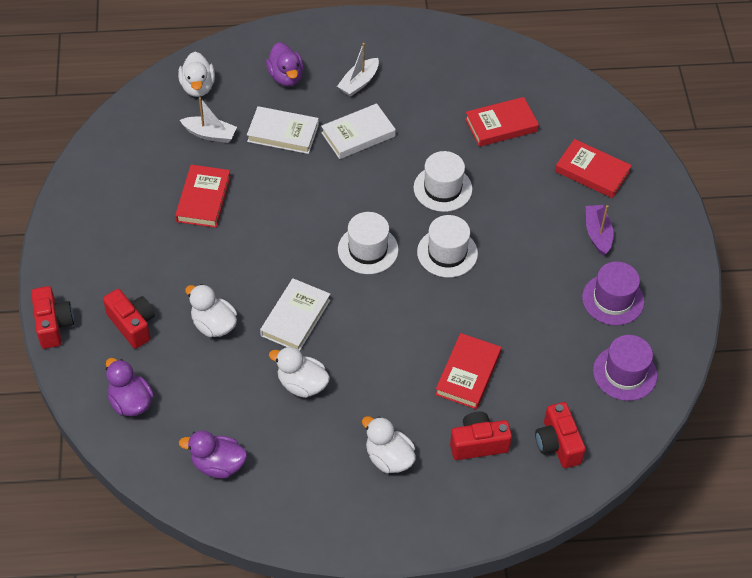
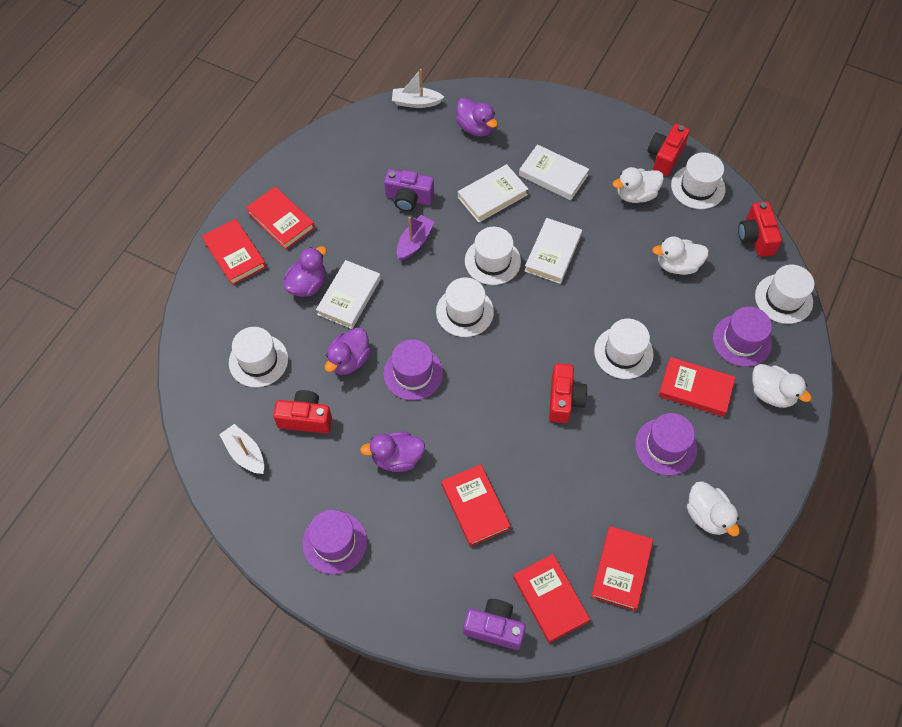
purple camera: none = 0 -> [384,169,434,211] [463,599,526,650] = 2
purple duck: [106,358,154,416] [179,430,247,479] [266,42,304,86] = 3 -> [284,246,327,297] [325,328,371,375] [360,431,425,472] [456,98,498,137] = 4
purple hat: [582,262,644,325] [593,335,657,401] = 2 -> [302,510,367,574] [383,339,443,400] [635,413,697,476] [713,306,772,367] = 4
red book: [175,165,231,228] [435,333,501,409] [465,97,539,147] [555,139,632,198] = 4 -> [202,219,266,285] [246,187,315,250] [441,464,511,547] [513,554,590,643] [591,526,653,611] [659,357,735,417] = 6
white book: [247,106,319,154] [260,278,330,351] [321,103,396,159] = 3 -> [316,260,381,329] [458,164,528,223] [519,144,589,200] [525,218,582,284] = 4
white hat: [338,212,398,274] [414,151,472,212] [417,215,478,278] = 3 -> [229,327,288,387] [436,277,494,337] [465,227,521,285] [594,319,654,379] [671,152,726,209] [755,265,814,324] = 6

